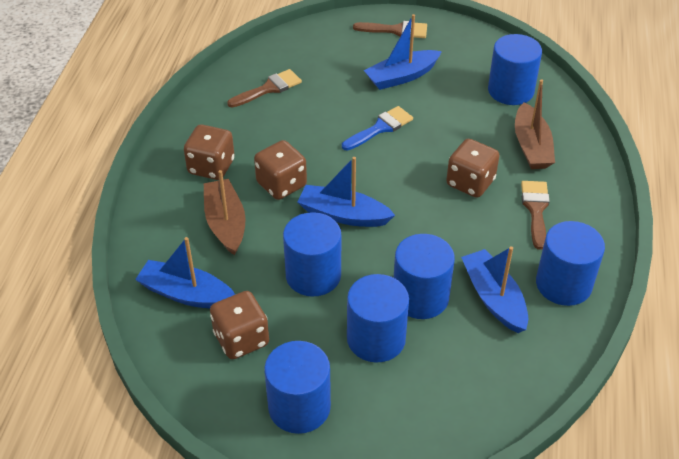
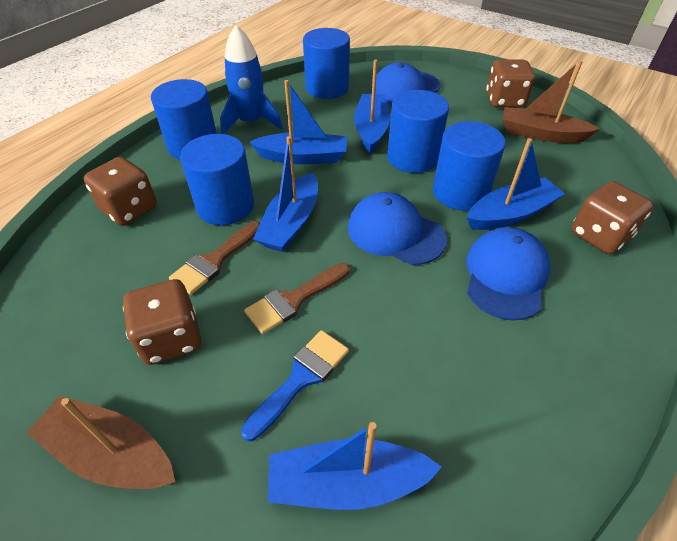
blue boat: [135,237,235,308] [297,157,395,227] [364,14,442,90] [461,246,528,333] = 4 -> [249,80,347,164] [253,136,318,252] [268,422,442,510] [354,59,390,153] [467,138,565,230] = 5
blue cap: none = 0 -> [348,192,447,265] [371,62,440,105] [466,227,550,321] = 3
blue cylinder: [264,341,331,434] [283,212,341,297] [347,274,409,363] [394,234,455,319] [488,34,542,105] [536,221,605,306] = 6 -> [151,79,217,160] [180,134,254,225] [303,28,350,99] [387,90,449,173] [433,121,506,211] = 5
blue rocket: none = 0 -> [220,25,282,134] = 1
brown brush: [227,69,302,108] [353,21,427,38] [521,181,550,250] = 3 -> [169,221,260,295] [244,263,350,334] = 2

